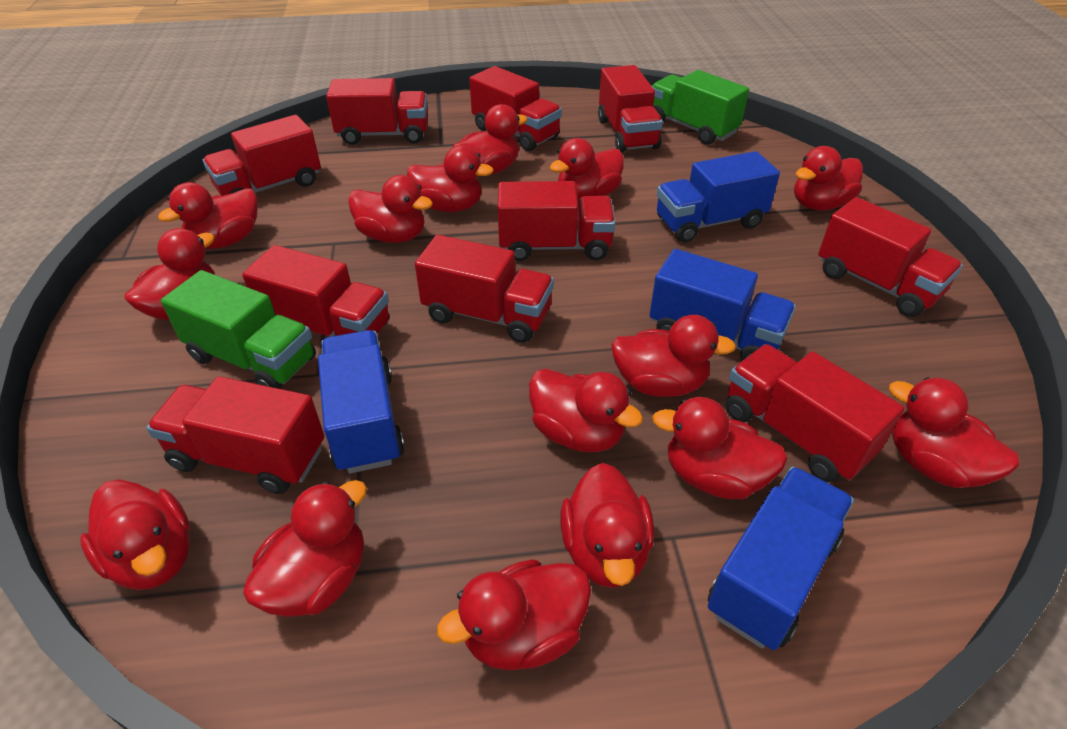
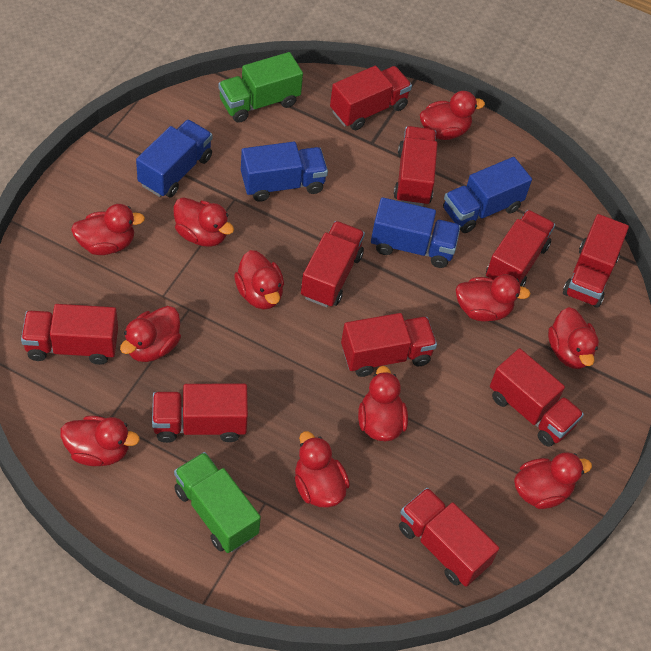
red duck: [80,479,190,590] [124,228,215,320] [158,182,258,249] [243,480,367,617] [348,175,433,243] [407,145,494,212] [437,559,591,670] [453,104,528,175] [529,369,643,452] [550,138,624,201] [561,463,654,588] [611,315,736,397] [652,397,788,499] [794,146,863,211] [889,377,1019,488] = 15 -> [60,416,140,466] [71,204,145,255] [120,306,181,362] [174,197,234,247] [234,250,284,309] [295,431,350,508] [358,366,408,441] [420,91,485,140] [456,274,531,322] [514,452,592,509] [548,307,599,369] = 11

